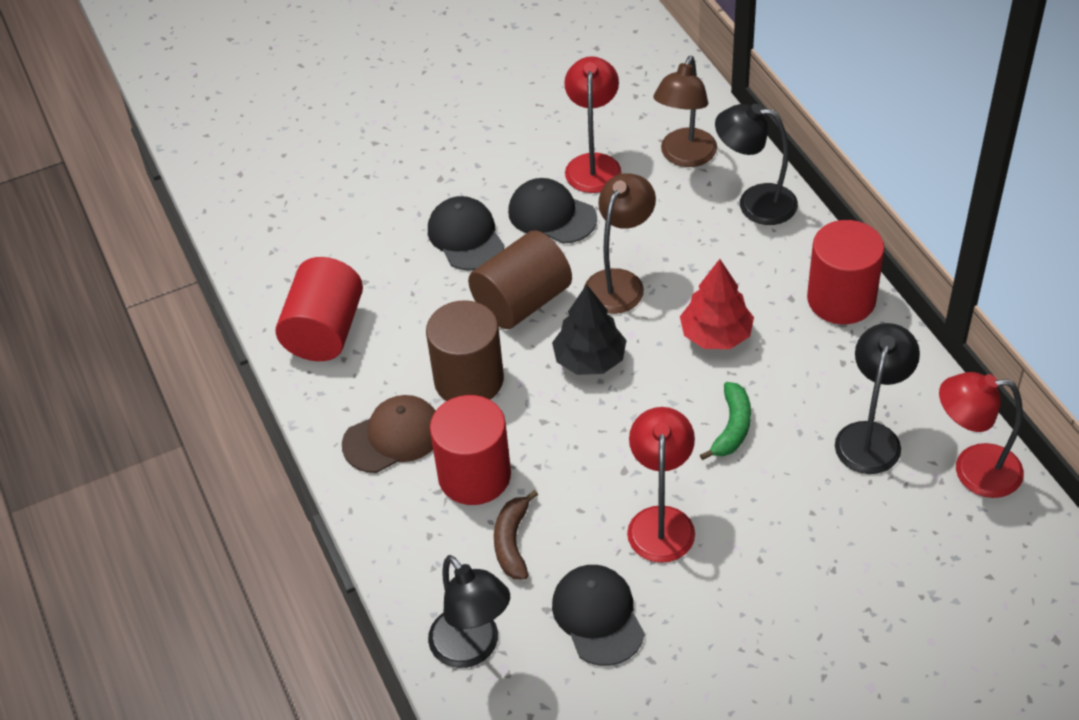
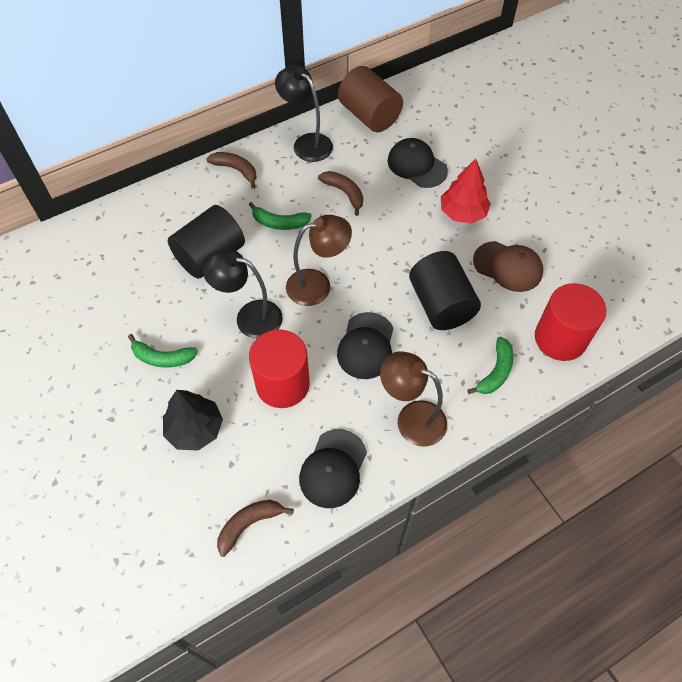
black cylinder: none = 0 -> [168,205,245,279] [409,251,481,330] = 2
black lamp: [428,555,510,668] [715,104,798,225] [835,323,920,474] = 3 -> [202,248,283,339] [275,65,333,162] = 2
brown banana: [494,490,538,580] = 1 -> [206,152,257,188] [217,500,294,557] [318,171,363,216] = 3
brown cylinder: [426,300,504,401] [468,230,572,329] = 2 -> [338,66,403,132] = 1
green banana: [700,382,751,460] = 1 -> [128,334,198,368] [248,202,312,230] [467,337,514,394] = 3
red cylinder: [275,257,363,361] [430,395,511,505] [807,220,885,324] = 3 -> [249,329,310,408] [535,283,606,361] = 2
red lamp: [564,56,622,193] [627,407,695,563] [939,372,1024,498] = 3 -> none = 0

